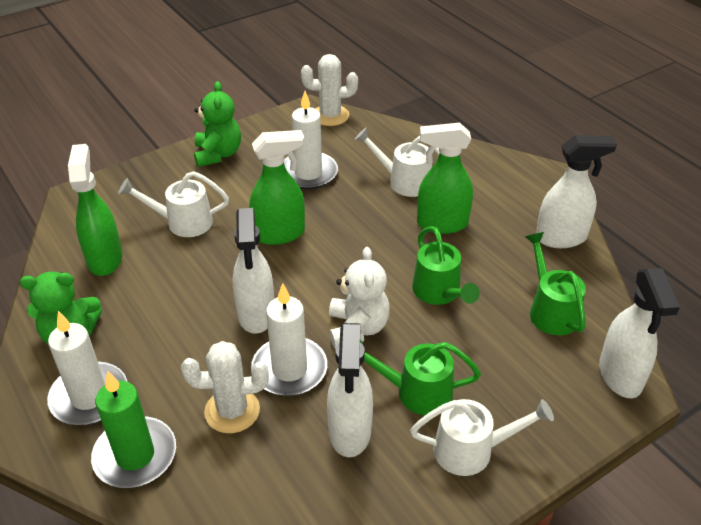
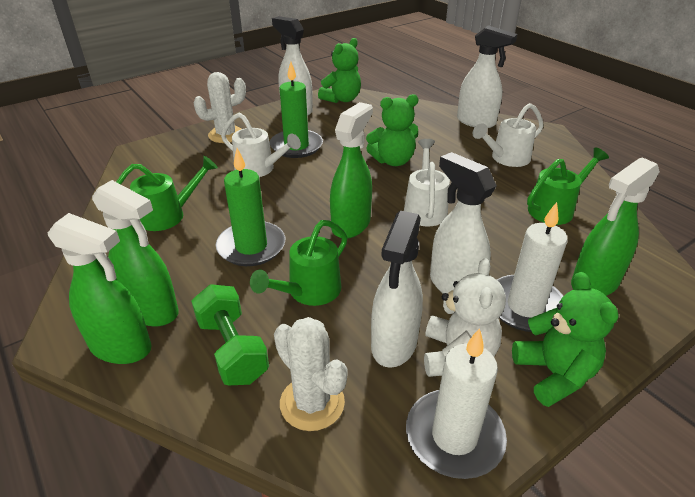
green candle: [91,371,176,488] = 1 -> [216,148,285,266] [270,62,323,158] = 2
green dumbbell: none = 0 -> [191,284,269,385] = 1
green spray bottle: [68,144,123,276] [249,130,305,245] [417,123,473,234] = 3 -> [48,213,151,364] [92,180,178,326] [330,102,373,239] [571,157,660,296] = 4
green teddy bear: [20,272,102,344] [194,81,241,167] = 2 -> [318,38,361,103] [366,94,419,166] [512,272,619,407] = 3
white candle: [47,311,127,425] [251,283,327,396] [284,91,338,190] = 3 -> [406,328,507,479] [497,202,568,332] = 2

